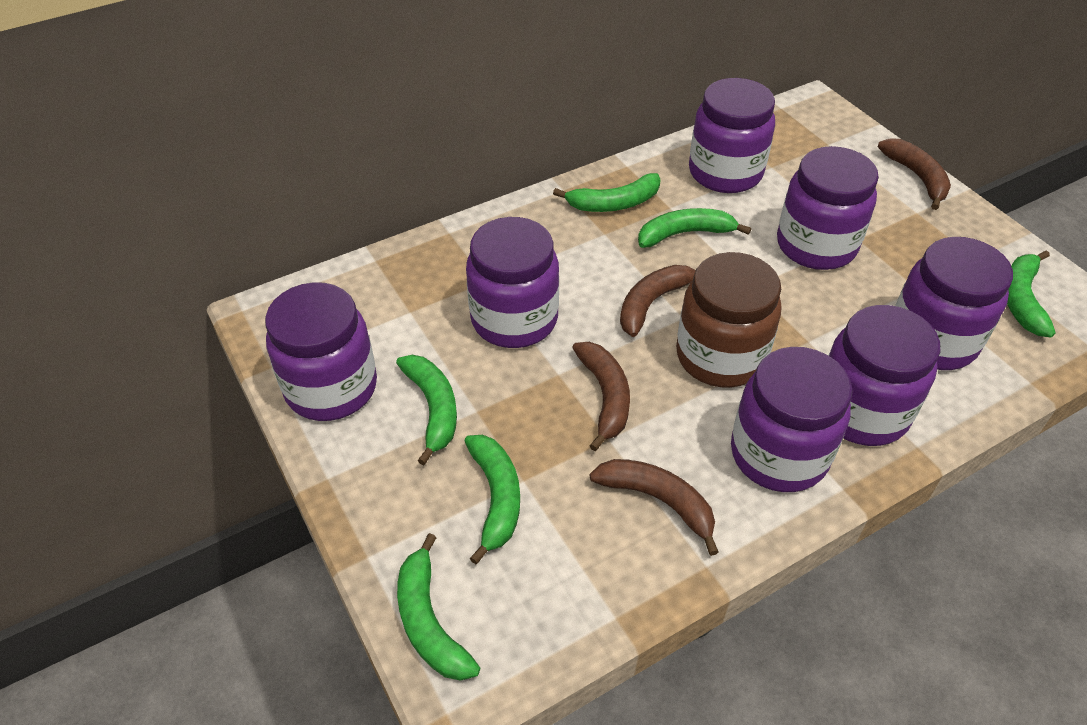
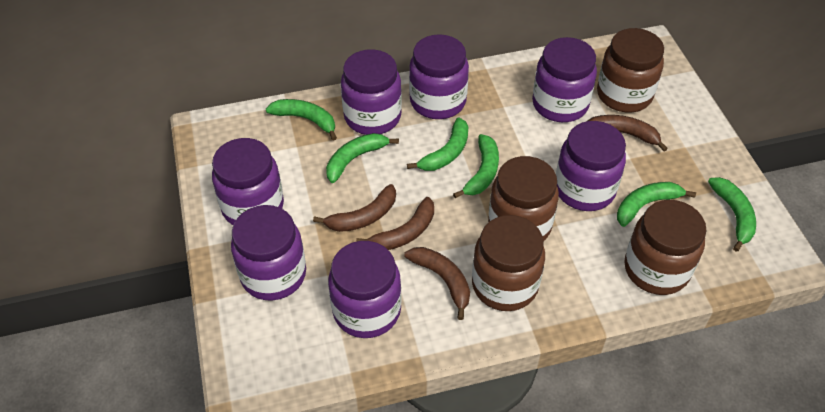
brown jar: [676,252,782,388] = 1 -> [472,215,545,311] [488,156,559,241] [597,28,664,113] [624,200,707,295] = 4

